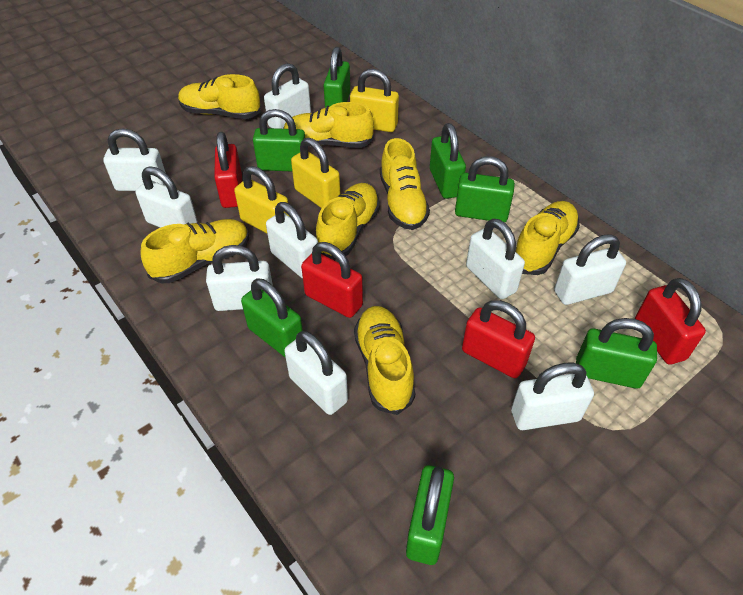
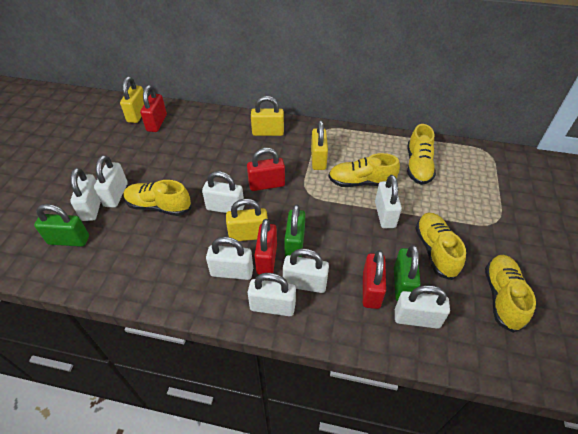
green padlock: [241,279,303,358] [253,109,305,171] [324,47,350,108] [406,465,454,565] [430,123,466,199] [455,156,515,222] [576,318,657,389] = 7 -> [34,204,89,247] [284,204,306,257] [394,245,421,301] = 3
white padlock: [103,128,166,191] [136,166,198,228] [206,245,273,311] [264,63,311,129] [266,202,318,279] [284,331,348,415] [466,219,525,299] [511,362,594,430] [554,234,626,305] = 9 -> [70,168,101,221] [94,155,128,208] [202,171,244,213] [206,237,253,280] [248,273,296,316] [283,248,329,293] [375,175,402,229] [395,285,450,329] = 8
yellow padlock: [234,166,290,233] [291,138,341,208] [350,69,399,132] = 3 -> [120,77,144,123] [226,199,268,241] [251,96,284,136] [311,120,328,170] = 4
yellow shoe: [140,219,249,283] [178,74,261,119] [283,102,374,148] [316,183,380,259] [354,306,415,415] [380,138,430,230] [515,201,580,275] = 7 -> [123,180,191,216] [328,153,400,187] [407,124,436,185] [415,213,466,280] [485,255,536,333] = 5

